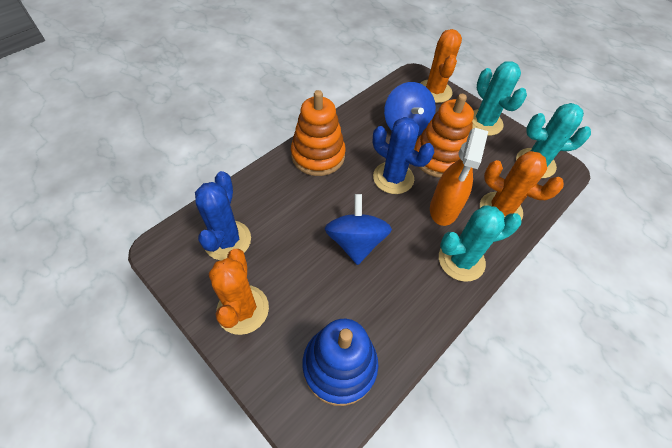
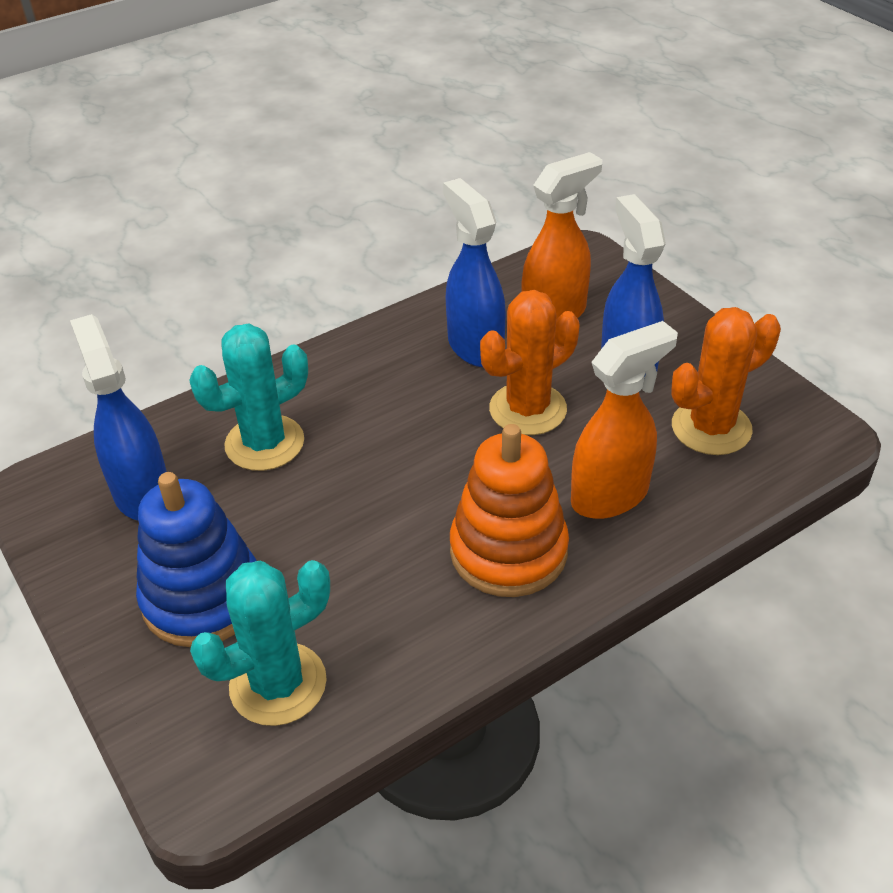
blue cactus: [195,171,251,261] [373,117,434,194] = 2 -> none = 0
blue spinning top: [325,194,392,265] [384,82,436,136] = 2 -> none = 0
blue spray bottle: none = 0 -> [70,314,167,520] [443,178,506,367] [601,194,666,378] = 3
orange cactus: [209,249,269,335] [420,29,462,103] [480,151,564,220] = 3 -> [480,290,580,435] [671,307,781,455] = 2
orange spray bottle: [430,128,488,226] = 1 -> [521,152,603,319] [571,321,678,519] = 2
orange stacking toy: [291,90,346,176] [414,94,474,178] = 2 -> [450,424,569,597] = 1
turquoise cactus: [439,205,522,282] [472,61,527,136] [516,103,591,178] = 3 -> [189,324,308,471] [190,560,330,726] = 2

